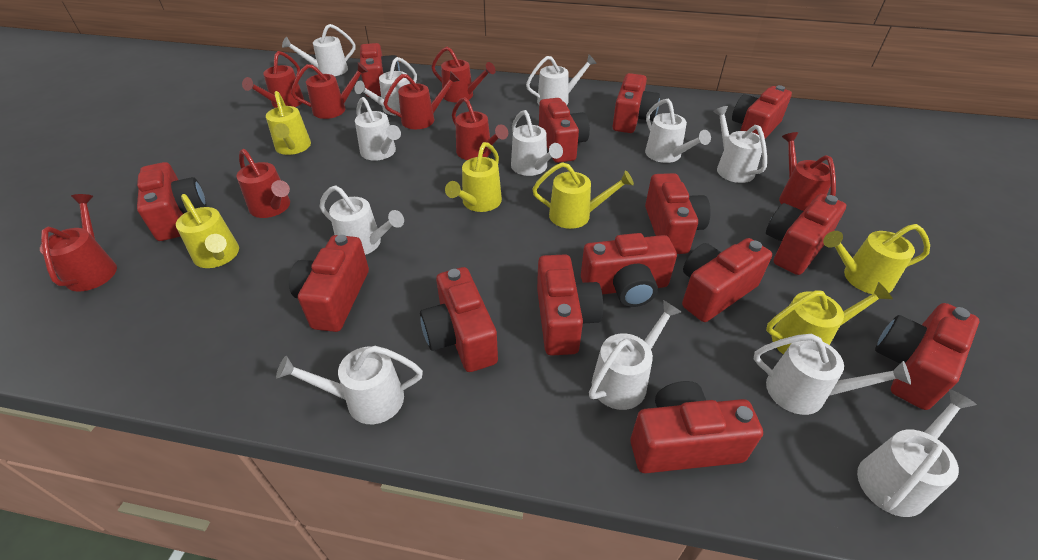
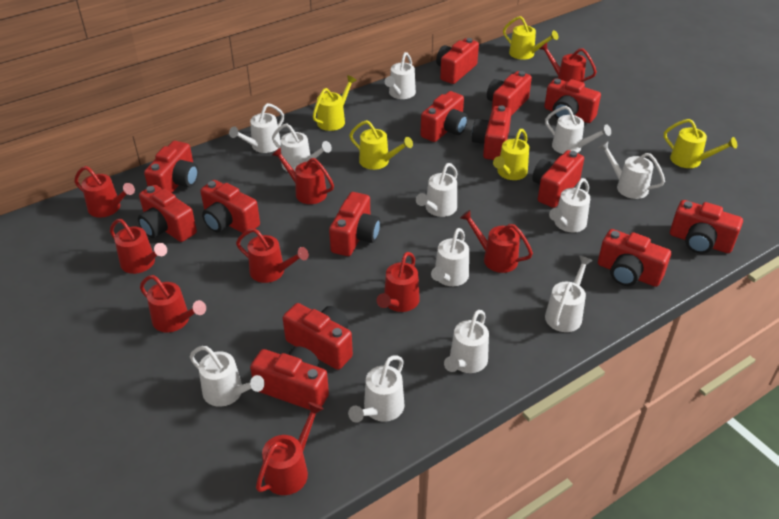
red watering can: [40,194,117,292] [237,149,290,218] [242,51,304,108] [291,62,368,119] [383,71,460,129] [432,47,496,102] [452,97,508,160] [779,132,836,211] = 8 -> [74,166,135,218] [110,219,167,274] [140,275,206,332] [236,228,309,283] [256,402,324,495] [272,147,334,204] [377,252,420,312] [460,210,533,273] [539,42,597,83] = 9
yellow watering can: [176,194,239,268] [266,91,311,155] [445,142,502,212] [532,162,634,229] [766,282,893,354] [823,224,930,294] = 6 -> [313,75,357,131] [349,120,413,170] [493,129,529,180] [503,16,558,60] [664,119,737,168] = 5

